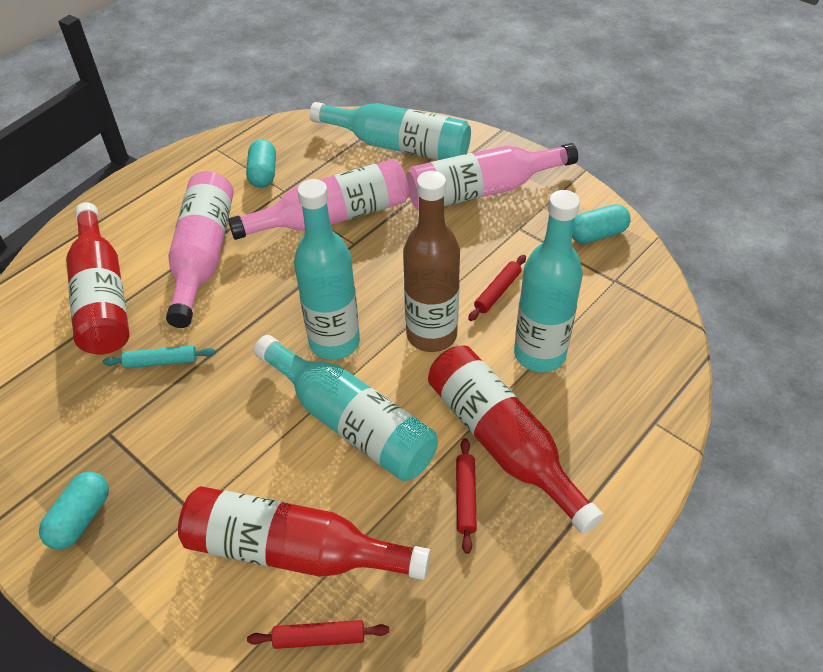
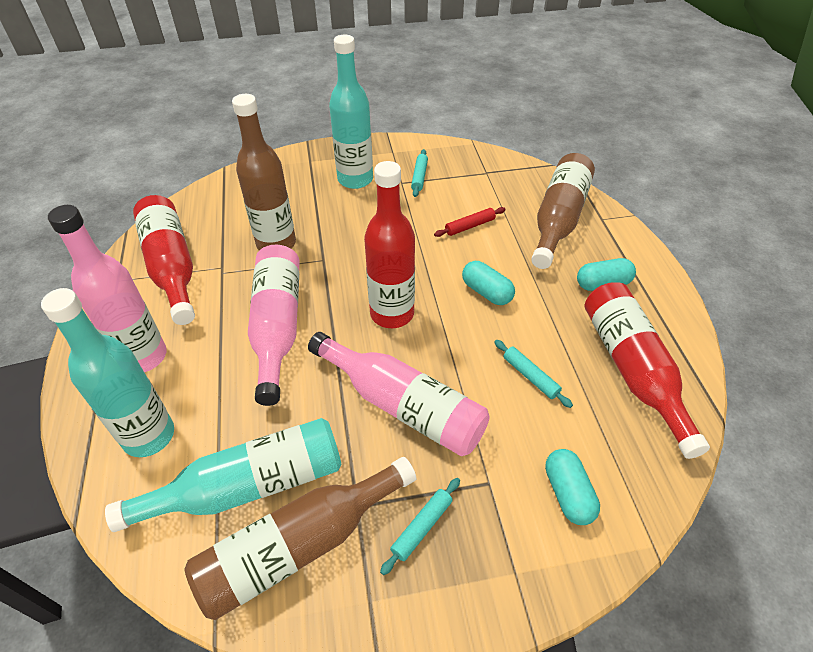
brown bottle: [403,171,460,352] = 1 -> [185,457,416,620] [232,94,296,250] [531,153,595,269] = 3
red rolling pin: [247,620,389,649] [456,438,477,554] [468,255,526,321] = 3 -> [434,207,506,237] = 1
turquoise bottle: [254,335,438,481] [294,179,360,360] [309,102,471,160] [514,190,583,372] = 4 -> [41,288,174,457] [105,418,341,532] [329,35,373,189] = 3
turquoise rolling pin: [103,345,216,368] = 1 -> [380,478,460,575] [411,149,428,197] [494,340,573,408] = 3

